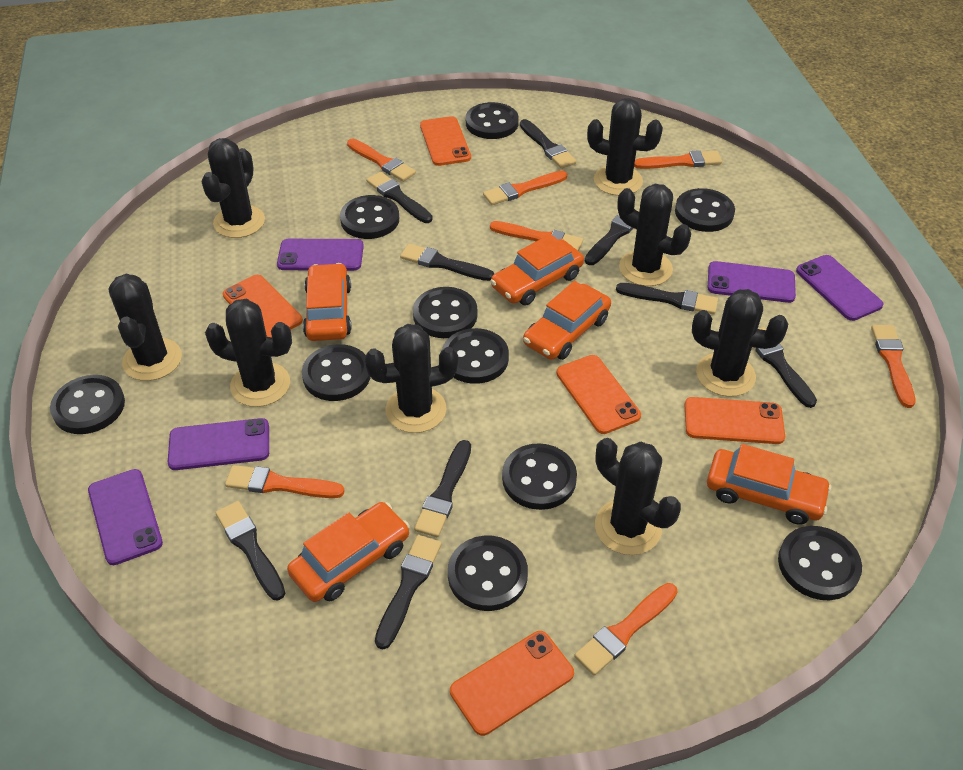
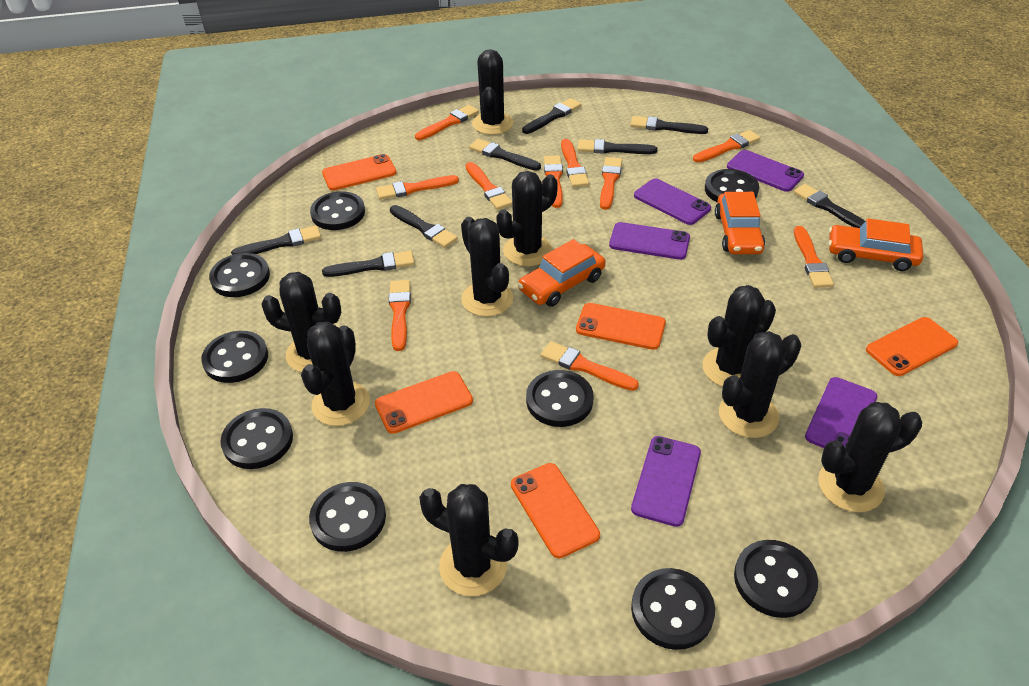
black brush: [216,501,285,601] [366,172,433,223] [375,535,441,650] [400,244,494,281] [414,440,471,537] [520,119,577,169] [585,210,639,265] [616,283,718,315] [754,327,817,408] = 9 -> [231,225,321,255] [322,251,415,277] [390,205,458,248] [469,139,541,171] [522,98,582,134] [578,139,657,154] [630,116,708,134] [794,184,866,228] = 8
black button: [50,375,125,434] [302,344,371,401] [340,195,399,239] [413,287,478,338] [442,328,509,384] [448,535,528,611] [466,102,519,139] [502,443,577,510] [675,188,735,232] [778,526,862,600] = 10 -> [201,331,268,383] [209,253,270,297] [220,408,293,469] [309,482,386,552] [310,191,365,230] [526,370,593,427] [631,568,715,650] [705,169,759,202] [734,540,818,618] = 9
black cactus: [109,274,182,381] [201,138,265,238] [205,299,292,407] [364,324,458,433] [587,98,663,196] [595,438,681,555] [618,184,691,286] [692,289,788,397] = 8 -> [261,272,341,372] [301,321,370,426] [419,484,518,596] [461,217,513,317] [472,49,513,135] [496,171,558,266] [702,285,776,387] [719,331,801,438] [818,402,922,512] = 9
orange brush: [225,465,345,498] [347,139,416,182] [483,171,567,205] [490,221,583,251] [574,583,678,676] [634,150,722,169] [871,325,915,408] = 7 -> [376,175,459,200] [389,280,411,351] [415,105,479,140] [466,162,512,210] [541,341,639,391] [544,155,563,208] [561,139,589,187] [600,157,622,210] [693,130,761,163] [794,226,834,288] = 10
orange car: [287,502,410,602] [303,263,352,341] [490,234,584,305] [523,281,611,360] [707,444,832,525] = 5 -> [518,239,606,307] [715,192,765,254] [829,218,923,271] = 3

